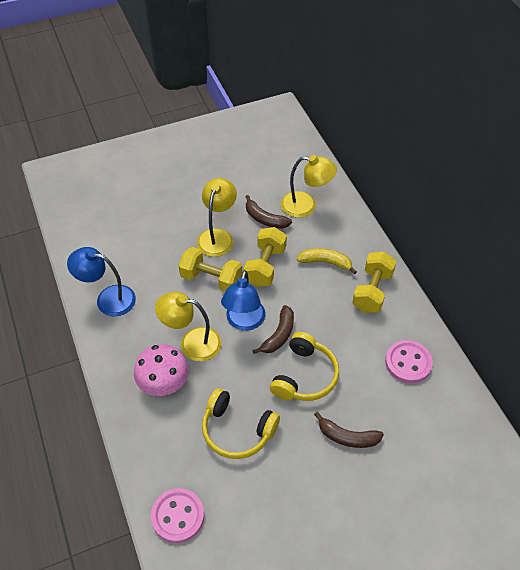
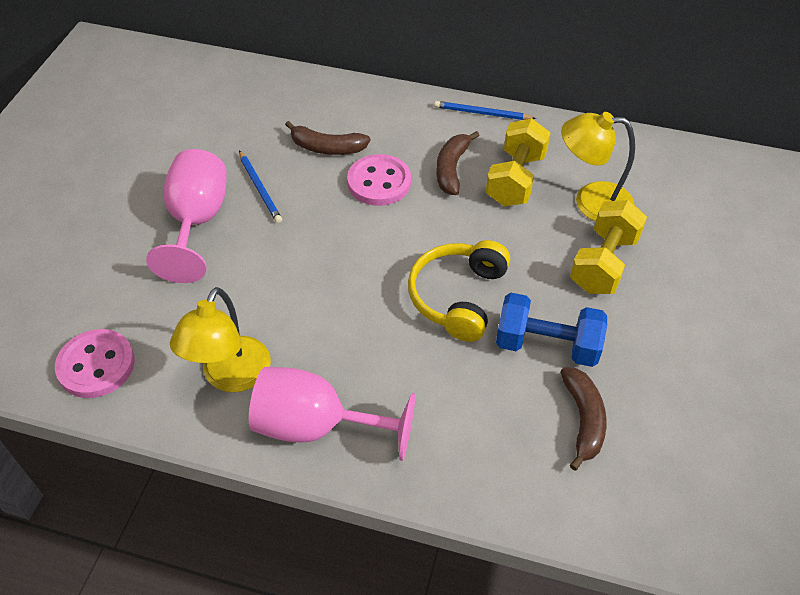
blue dumbbell: none = 0 -> [496,293,607,367] = 1
blue lamp: [67,247,136,317] [221,270,266,331] = 2 -> none = 0
blue pencil: none = 0 -> [239,150,282,223] [434,101,536,120] = 2
pink goblet: none = 0 -> [146,149,227,283] [249,367,415,461] = 2
pink mushroom: [134,344,189,396] = 1 -> none = 0
yellow banana: [297,248,357,274] = 1 -> none = 0
yellow dumbbell: [179,247,242,292] [244,227,287,287] [352,252,397,313] = 3 -> [486,118,550,206] [570,200,647,294] = 2
yellow headphones: [202,388,280,459] [270,332,339,401] = 2 -> [408,240,510,342] = 1
yellow lamp: [155,292,221,362] [197,178,237,257] [281,155,337,218] = 3 -> [170,287,271,392] [561,112,635,221] = 2

